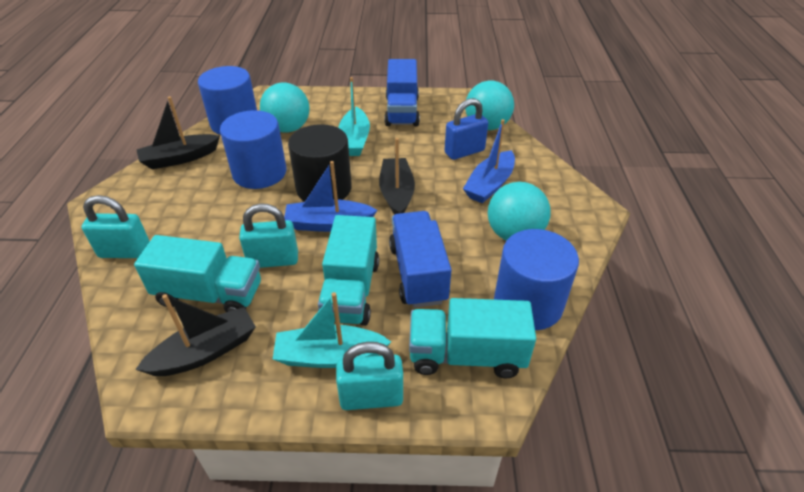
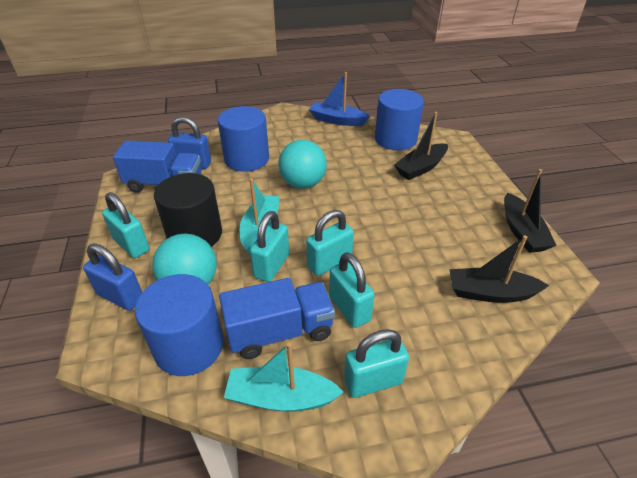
blue boat: [284,161,377,232] [463,119,515,203] = 2 -> [309,72,370,126] = 1
blue padlock: [445,98,488,160] = 1 -> [83,244,142,311] [168,117,211,169] = 2
turquoise ball: [260,83,310,132] [465,81,514,130] [488,182,551,241] = 3 -> [152,234,217,285] [278,140,327,189] = 2
turquoise padlock: [82,195,150,258] [239,203,298,268] [336,342,403,410] = 3 -> [102,192,149,258] [250,211,289,282] [306,210,354,276] [329,252,374,328] [344,329,409,398] = 5
turquoise truck: [134,235,261,312] [318,215,379,326] [409,298,536,378] = 3 -> none = 0

